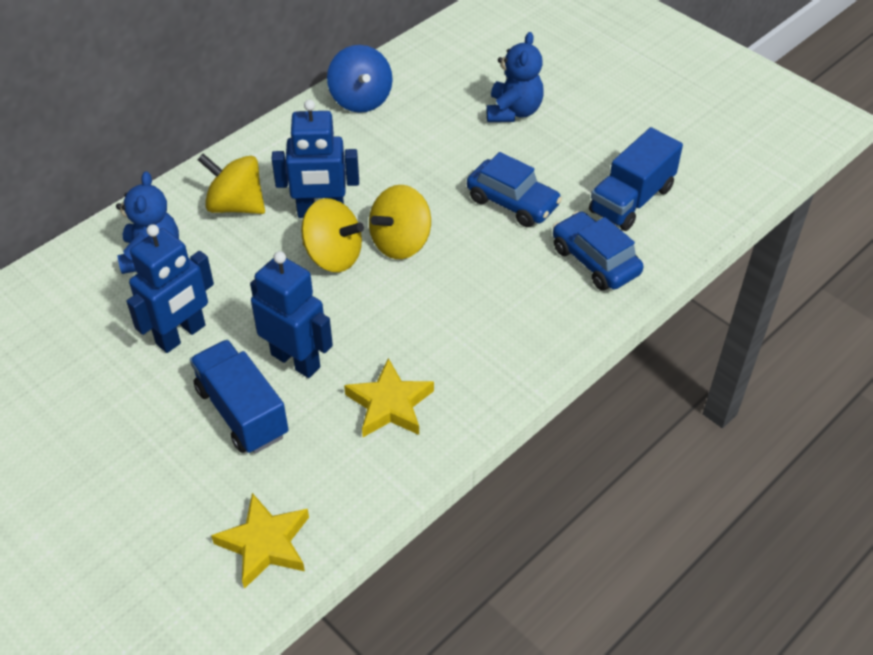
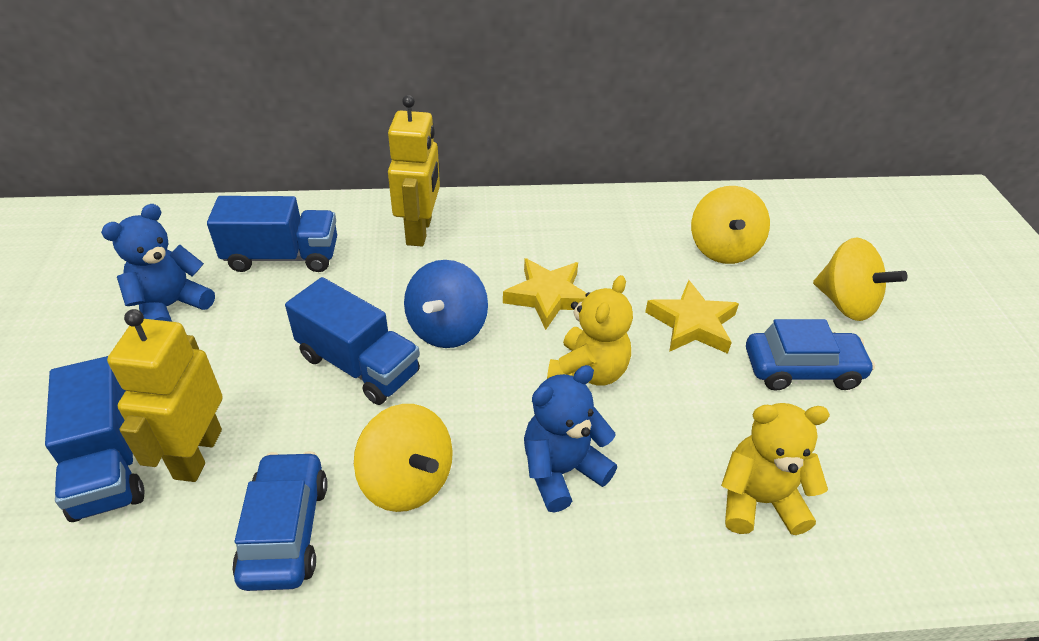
blue robot: [127,224,214,353] [250,251,333,378] [272,100,359,218] = 3 -> none = 0
blue truck: [190,340,289,454] [589,127,683,231] = 2 -> [45,356,145,522] [207,196,337,272] [285,277,420,405] = 3
yellow robot: none = 0 -> [107,309,223,482] [388,95,440,247] = 2
yellow teddy bear: none = 0 -> [547,275,633,386] [721,403,830,535] = 2

